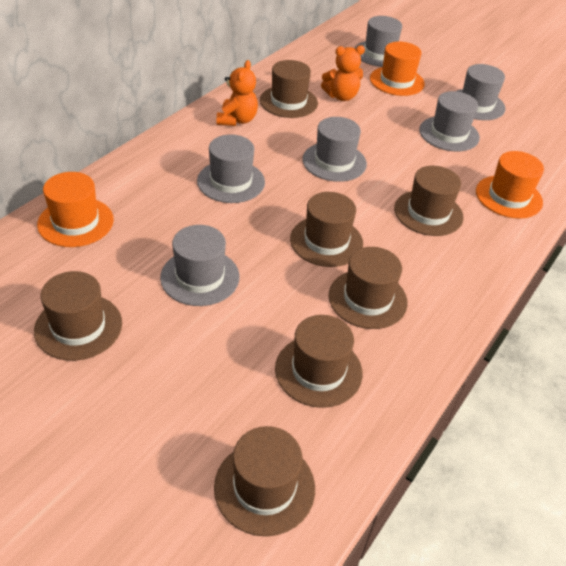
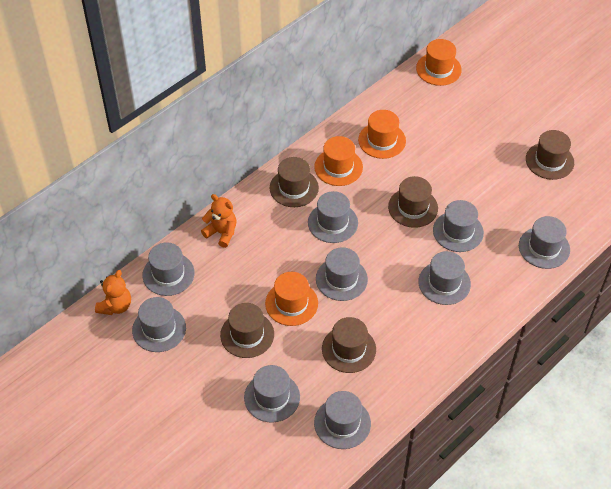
brown hat: [34,271,122,361] [214,426,315,536] [260,60,318,118] [275,315,363,408] [290,192,363,267] [328,247,408,329] [394,166,464,236] = 7 -> [220,303,274,358] [269,157,319,207] [322,317,376,373] [388,176,438,228] [526,130,574,180] = 5
grey hat: [160,225,240,306] [197,135,265,203] [302,117,367,182] [355,16,402,67] [419,91,480,152] [457,64,506,120] = 6 -> [132,297,186,352] [142,242,195,296] [244,365,300,423] [308,191,358,243] [314,391,371,449] [316,247,368,301] [418,251,471,305] [433,200,484,252] [519,216,570,269] = 9
orange hat: [37,172,114,247] [370,41,425,96] [476,151,544,219] = 3 -> [265,272,318,326] [314,136,363,186] [358,110,406,159] [416,39,462,86] = 4

